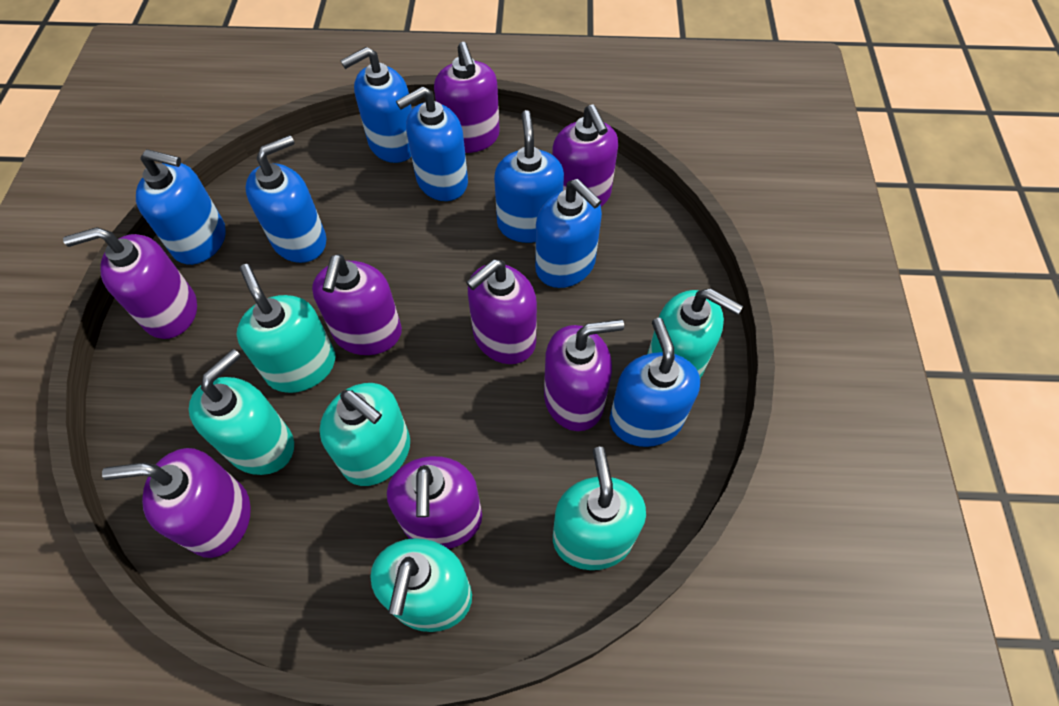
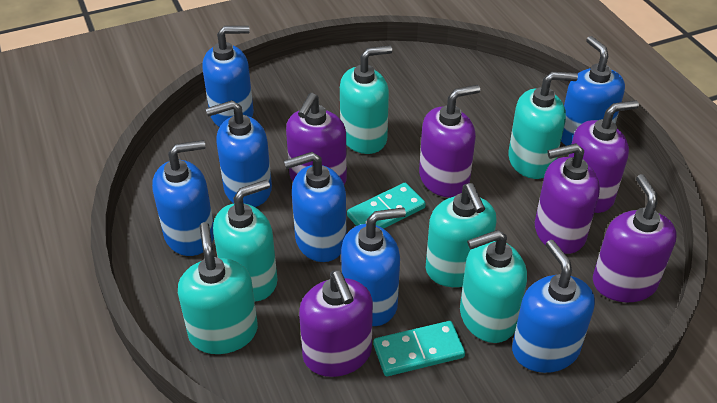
purple soap dispenser: [63,227,197,339] [102,448,251,558] [312,254,402,355] [387,456,482,549] [434,42,500,153] [466,259,537,364] [544,319,624,431] [552,105,618,207] = 8 -> [286,93,347,184] [299,270,373,377] [419,85,480,198] [535,143,600,254] [569,100,639,213] [593,174,677,302] = 6
turquoise domino: none = 0 -> [347,183,426,229] [373,321,465,376] = 2

